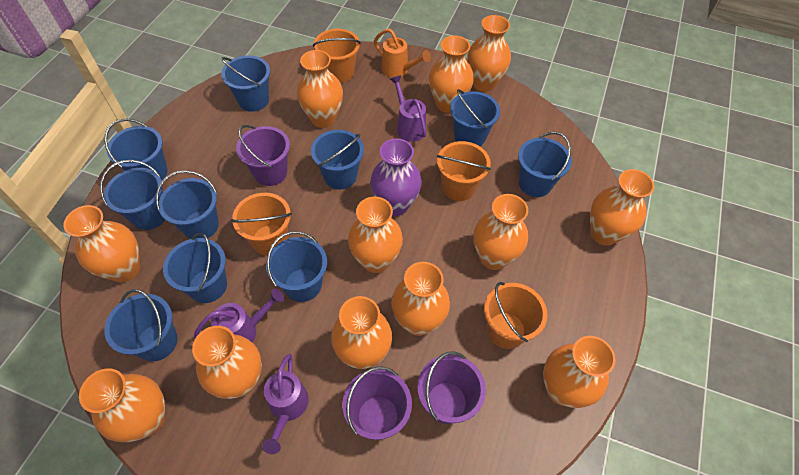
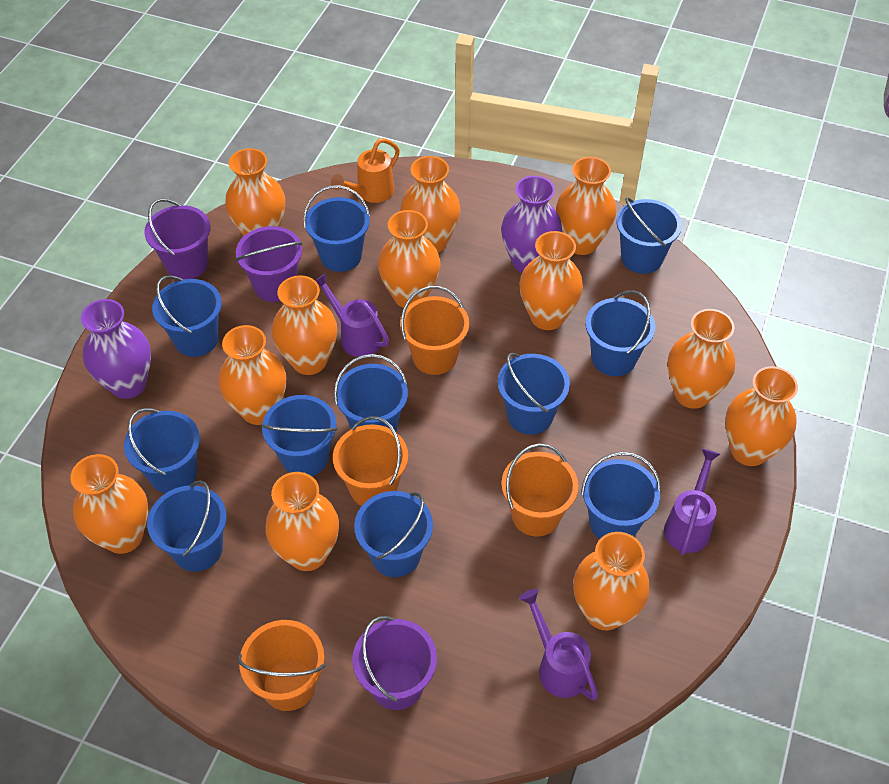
blue bucket: [100,160,165,230] [104,118,167,180] [104,289,178,361] [156,170,219,239] [163,233,227,303] [221,55,270,112] [266,231,327,302] [311,130,364,189] [450,89,500,146] [518,132,572,197] = 10 -> [124,408,200,493] [147,480,227,572] [152,275,222,357] [260,395,338,476] [303,185,370,272] [334,354,408,431] [354,491,433,577] [497,353,570,435] [581,452,661,539] [585,290,656,376] [617,197,682,274] = 11
purple vase: [370,138,422,216] = 1 -> [81,299,151,399] [501,176,562,273] = 2

